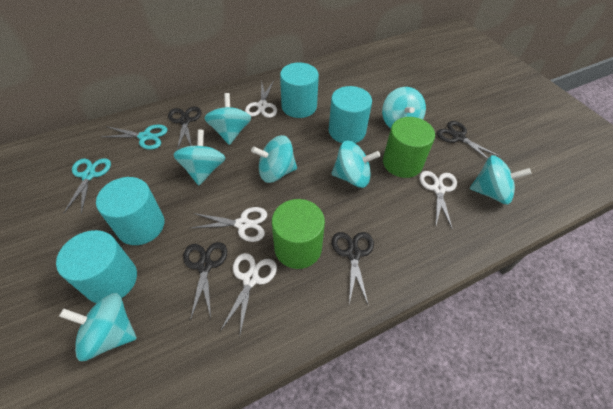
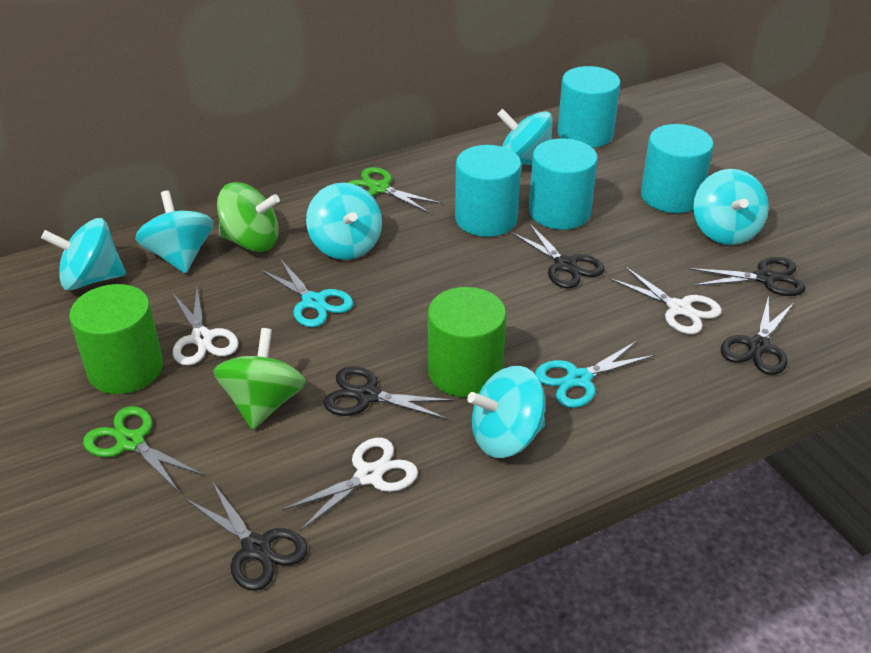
black scissors: [168,107,201,150] [183,242,227,321] [332,232,374,304] [437,121,501,159] = 4 -> [186,481,307,591] [324,366,455,420] [510,223,605,289] [688,257,806,296] [721,296,794,375] = 5
green scissors: none = 0 -> [83,406,204,493] [347,167,442,214] = 2
green spinning top: none = 0 -> [213,328,306,430] [217,182,280,252] = 2
turquoise spinning top: [59,293,137,361] [173,129,225,185] [204,93,251,145] [251,135,297,183] [331,141,380,188] [382,87,426,129] [470,155,532,205] = 7 -> [41,218,126,290] [135,190,214,274] [306,183,382,260] [467,366,545,458] [497,109,552,165] [693,169,769,245] = 6
white scissors: [191,207,267,242] [220,253,277,334] [245,81,277,118] [419,171,457,230] = 4 -> [172,288,238,366] [281,438,418,532] [609,266,722,334] = 3

